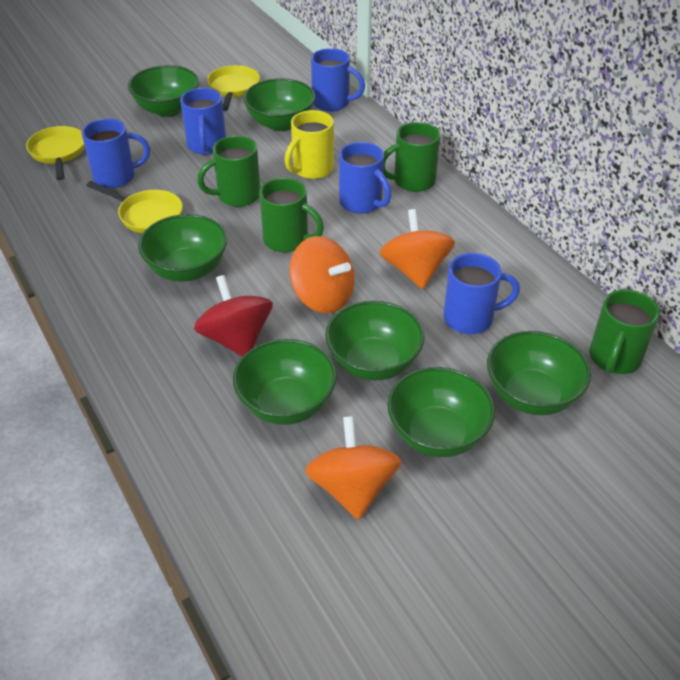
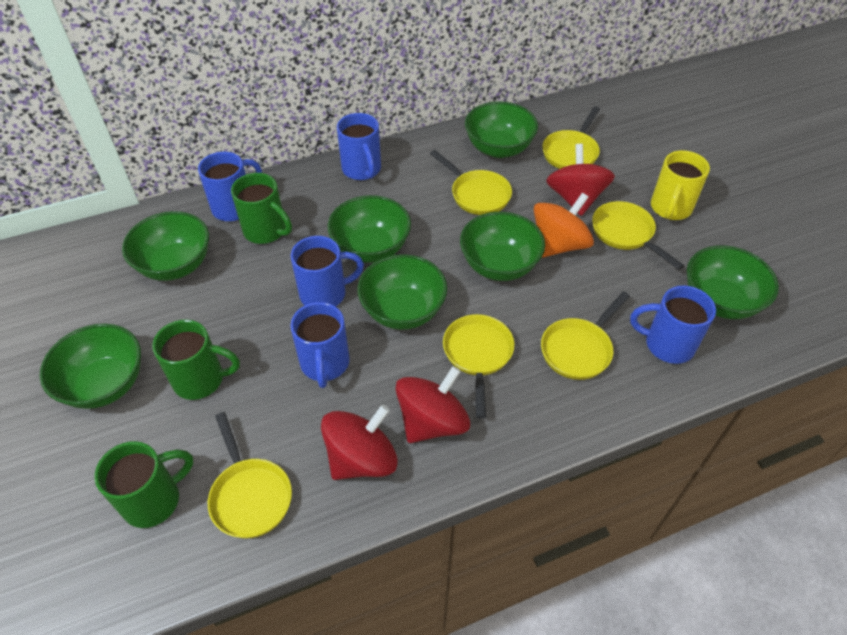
green mug: [197,136,260,207] [259,178,324,253] [383,122,440,192] [589,289,660,374] = 4 -> [95,441,193,528] [152,319,240,400] [231,173,292,244] = 3
orange spinning top: [289,236,355,313] [305,416,402,520] [380,209,455,289] = 3 -> [534,193,594,258] = 1
red spinning top: [194,275,273,357] = 1 -> [321,405,398,480] [395,366,470,443] [546,144,615,216] = 3
yellow pan: [26,126,85,180] [86,181,183,234] [207,65,260,111] = 3 -> [208,412,292,538] [430,150,512,215] [443,314,514,418] [541,292,630,380] [542,107,600,169] [592,201,684,270] = 6

